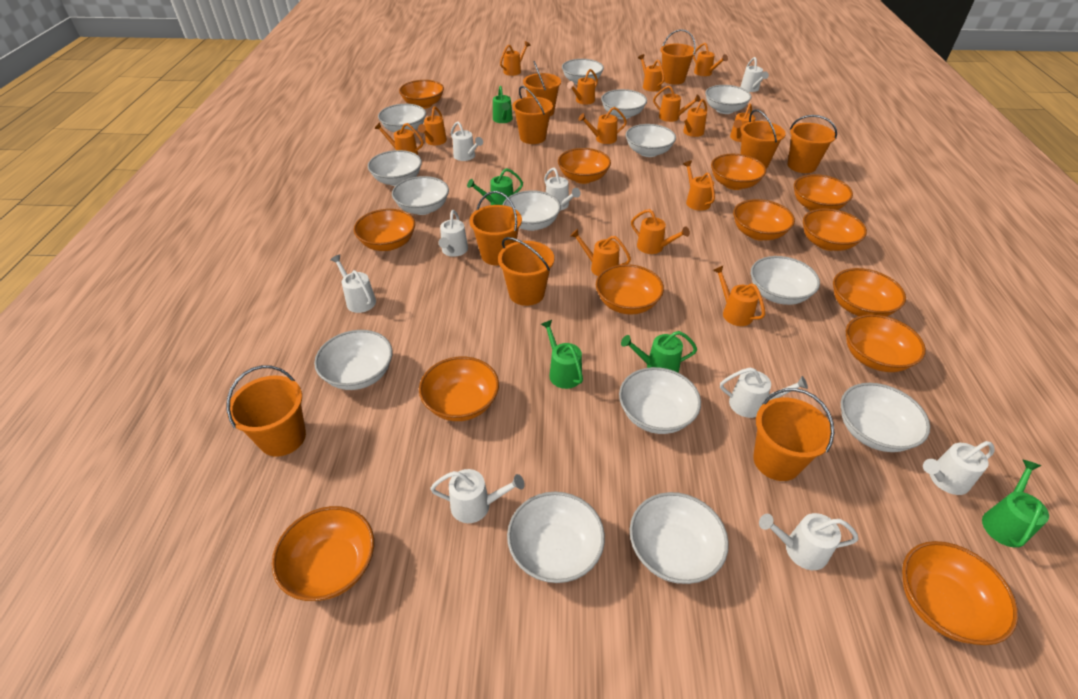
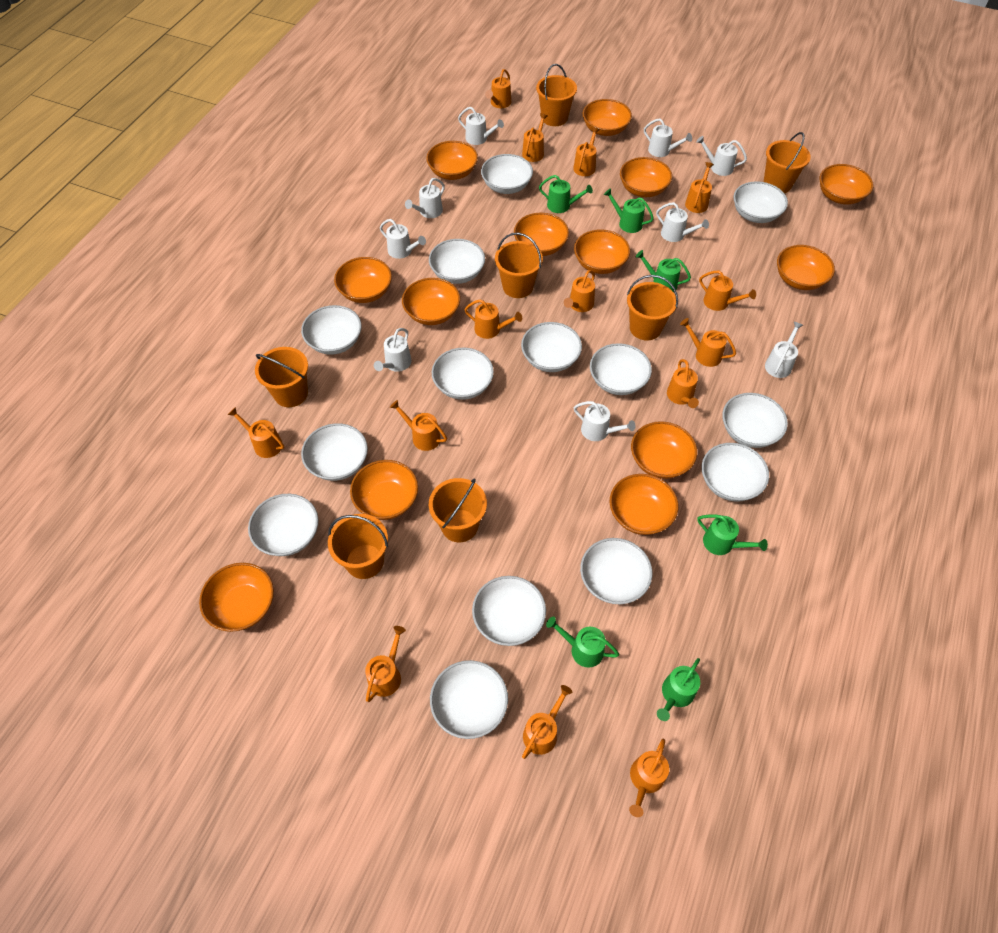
green watering can: [467,168,523,205] [493,86,513,123] [541,320,583,389] [621,331,697,373] [982,460,1049,547] = 5 -> [539,175,593,213] [546,617,619,668] [604,188,654,233] [635,250,691,292] [657,658,700,721] [697,514,768,555] = 6
orange bucket: [226,365,306,457] [469,191,522,265] [498,237,554,306] [512,86,553,144] [523,61,561,116] [660,29,696,85] [741,109,786,169] [753,388,834,481] [787,115,837,173] = 9 -> [255,347,308,407] [328,514,388,579] [429,478,487,542] [495,233,543,298] [536,64,577,126] [627,275,678,340] [764,132,811,193] = 7

